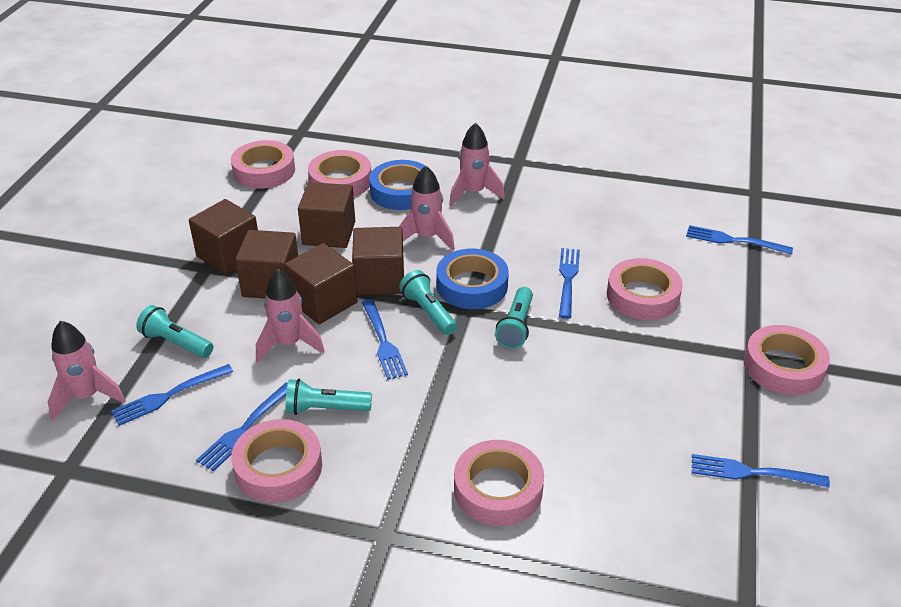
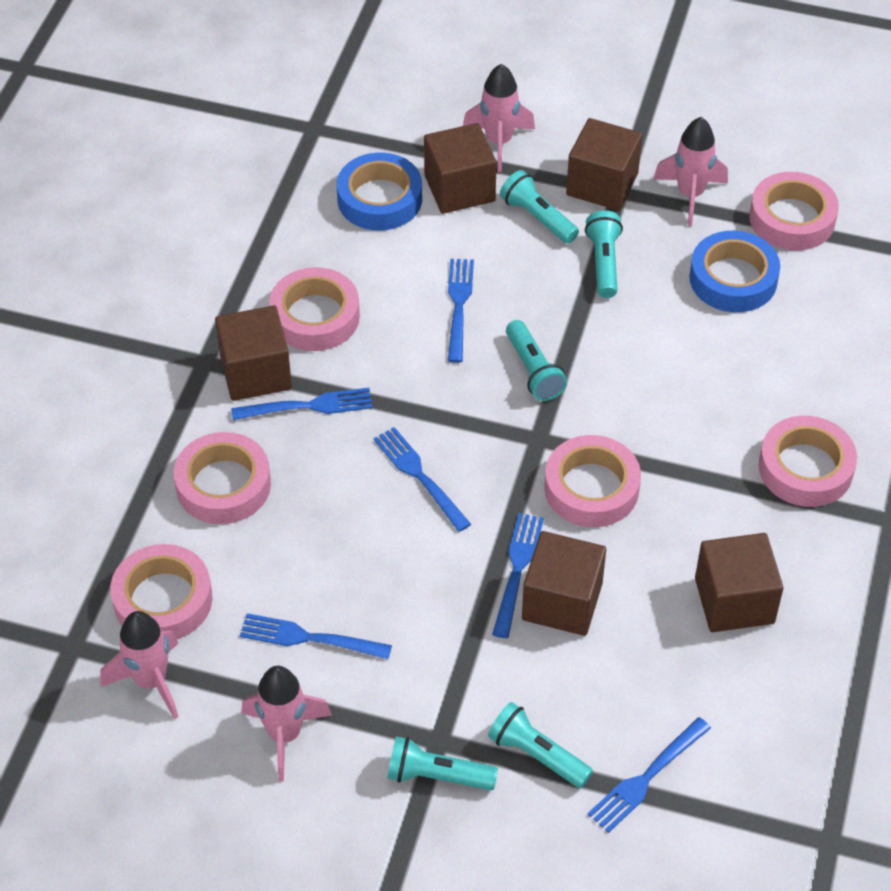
turquoise flashlight: [136,305,213,358] [286,379,372,415] [399,270,457,335] [495,287,533,349] = 4 -> [387,736,498,790] [488,702,593,788] [500,170,579,243] [506,320,567,401] [585,211,623,298] = 5

